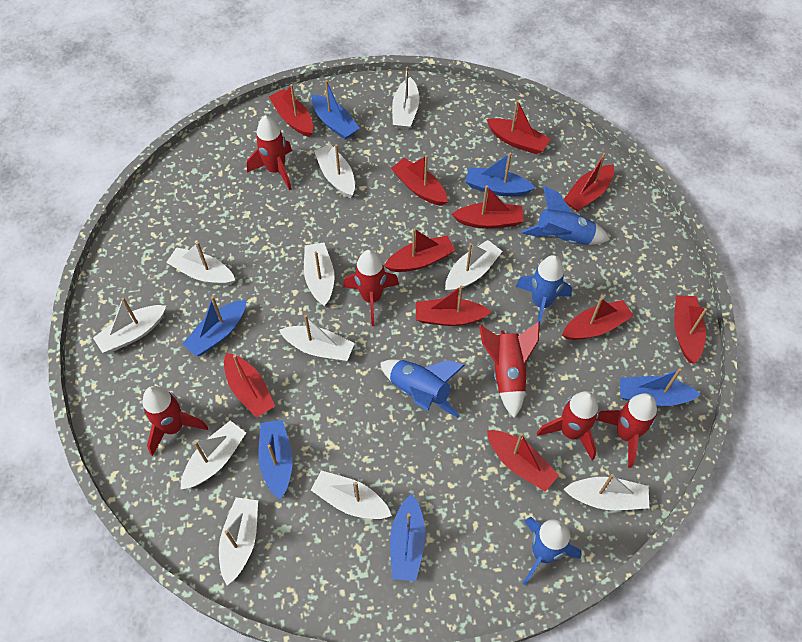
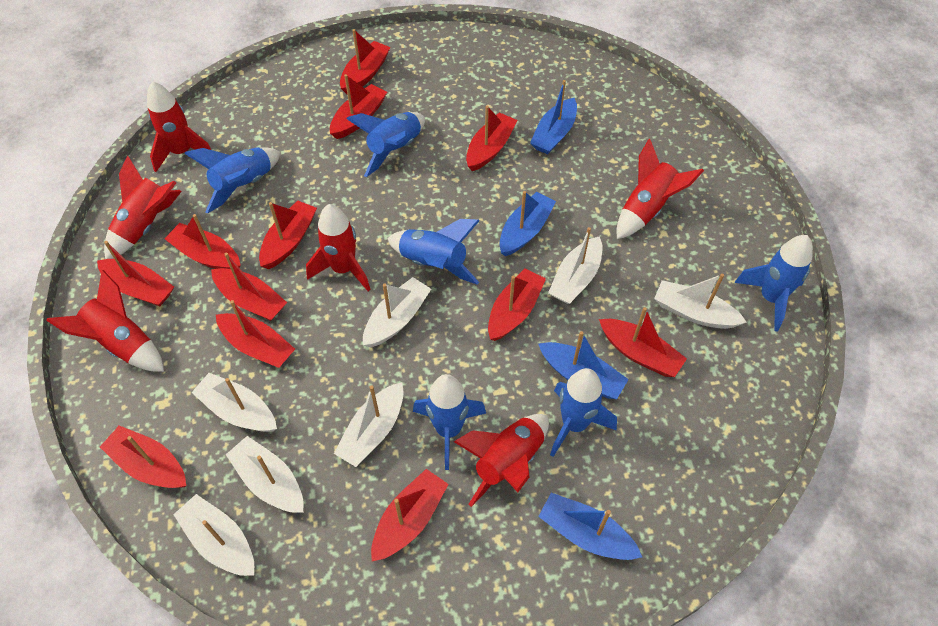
blue boat: [183,296,246,356] [258,420,292,499] [311,80,360,140] [390,494,425,581] [465,152,535,196] [620,368,701,406] = 6 -> [499,191,556,256] [530,80,577,154] [538,493,642,560] [539,331,629,399] = 4
blue rocket: [380,359,465,418] [516,255,572,328] [521,186,610,245] [522,517,582,585] = 4 -> [184,147,281,214] [346,112,425,177] [387,219,480,285] [413,374,486,470] [550,368,617,457] [734,235,813,331] = 6
red boat: [224,353,275,418] [269,84,313,137] [384,228,455,272] [391,155,447,206] [416,285,492,326] [452,185,524,229] [486,100,550,154] [487,430,559,492] [562,298,633,340] [564,153,614,212] [674,295,707,363] = 11 -> [97,241,174,306] [100,426,186,488] [164,214,241,269] [211,253,287,321] [216,300,295,368] [259,200,317,269] [330,74,387,139] [340,29,391,94] [371,469,448,561] [466,106,518,171] [488,268,546,341] [599,307,687,377] = 12
white boat: [93,297,166,353] [166,242,235,286] [180,421,246,490] [219,497,258,585] [279,315,355,362] [304,243,335,306] [311,470,392,519] [314,144,355,198] [392,67,419,129] [445,240,502,292] [564,474,649,510] = 11 -> [173,494,254,576] [191,373,277,432] [226,436,304,513] [334,382,404,467] [363,277,431,347] [548,227,602,304] [654,274,747,329] = 7

